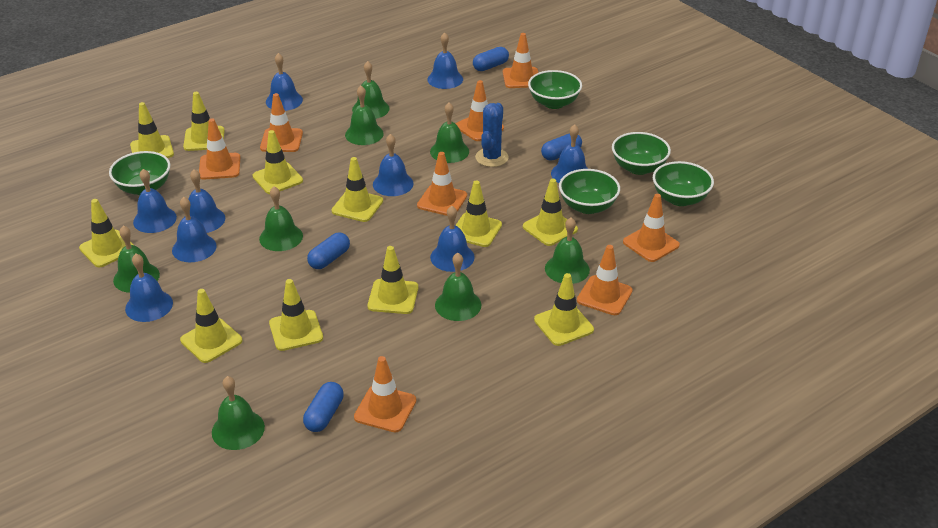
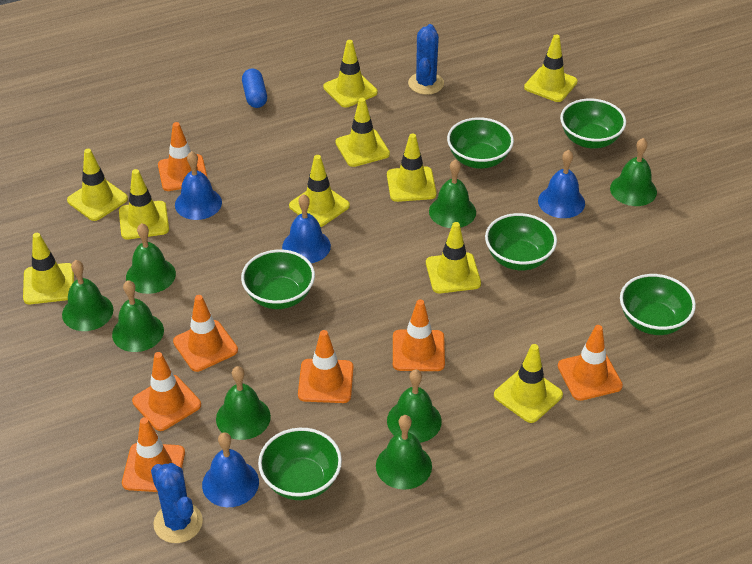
blue bell: [125,254,173,322] [133,169,177,233] [172,197,217,262] [188,169,225,233] [266,53,303,111] [373,134,414,196] [427,32,463,89] [430,206,475,272] [551,124,588,183] = 9 -> [175,151,222,220] [202,432,259,507] [282,194,331,263] [538,150,585,218] = 4
blue cactus: [475,103,509,167] = 1 -> [151,463,203,543] [408,24,444,95] = 2
blue capsule: [303,382,344,432] [307,233,350,269] [473,47,509,71] [541,133,582,161] = 4 -> [242,69,267,108] = 1
green bowl: [109,151,170,195] [528,70,582,109] [559,169,620,214] [612,132,671,175] [653,161,714,206] = 5 -> [241,249,315,309] [258,428,342,500] [447,117,514,169] [485,213,557,270] [560,99,626,148] [620,274,696,335] = 6
orange traffic cone: [199,118,240,180] [260,93,303,152] [354,356,416,433] [417,152,467,216] [456,80,504,141] [503,33,538,88] [577,245,633,315] [623,194,680,262] = 8 -> [122,417,185,492] [132,352,201,431] [158,122,208,191] [173,295,238,372] [298,330,353,403] [393,299,445,371] [558,325,623,401] = 7
yellow traffic cone: [79,199,135,267] [130,102,174,158] [180,289,242,363] [183,92,225,151] [252,130,303,194] [269,279,323,351] [331,157,383,222] [367,246,418,314] [456,180,502,247] [523,179,578,246] [534,273,594,346] = 11 -> [23,233,74,304] [67,149,128,221] [119,169,169,239] [289,155,350,227] [323,40,378,108] [335,98,390,167] [387,133,437,202] [426,222,481,293] [494,344,563,423] [524,34,578,102] = 10

